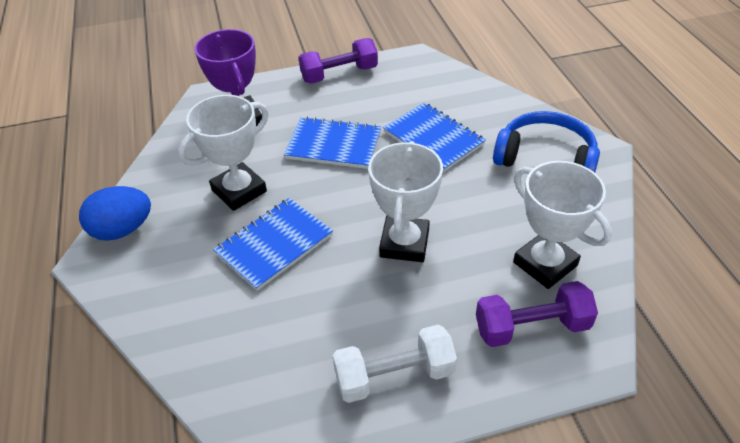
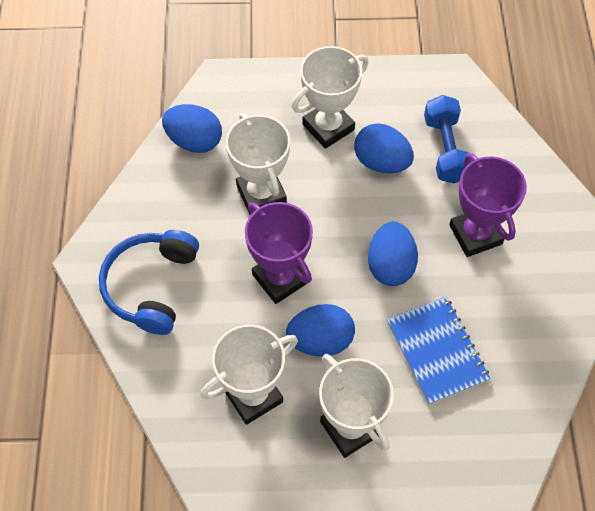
blue dumbbell: none = 0 -> [424,95,472,183] = 1
blue egg: [79,186,151,241] = 1 -> [162,104,222,153] [286,304,355,357] [354,123,414,173] [368,221,418,286] = 4
blue notebook: [213,198,333,291] [284,117,381,169] [383,102,486,172] = 3 -> [387,296,491,405] = 1
purple dumbbell: [299,38,378,84] [476,281,598,347] = 2 -> none = 0
purple trophy: [194,29,262,126] = 1 -> [245,202,313,304] [449,153,527,257] = 2
white dumbbell: [332,325,457,403] = 1 -> none = 0
white trophy: [178,95,269,211] [368,141,443,262] [513,161,612,289] = 3 -> [200,324,298,425] [226,112,290,215] [292,46,368,149] [319,354,394,458] = 4

